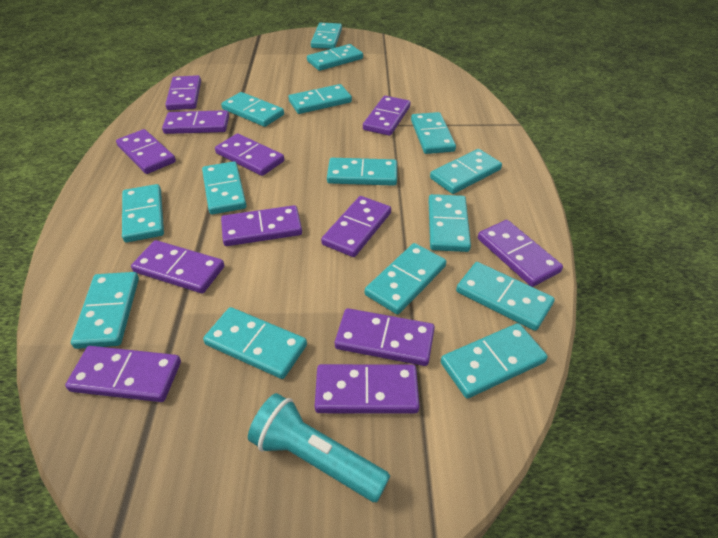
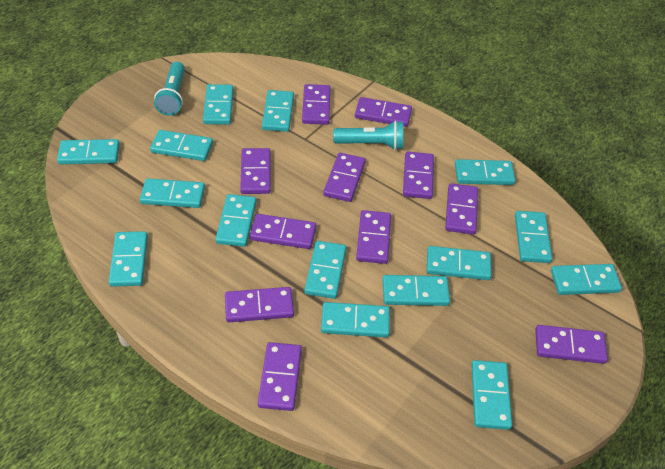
purple domino: [65,346,181,402] [116,129,176,174] [131,240,224,293] [162,110,229,134] [165,75,201,110] [215,133,284,176] [221,205,302,246] [315,364,420,414] [321,196,391,257] [335,308,435,366] [363,96,411,136] [478,220,563,287] = 12 -> [225,287,294,322] [240,148,271,194] [250,214,316,249] [258,342,302,411] [302,84,330,125] [323,153,366,202] [355,97,412,127] [356,210,391,264] [403,152,434,199] [445,183,478,235] [535,325,608,364] = 11
turquoise flashlight: [248,393,390,502] = 1 -> [154,62,185,115] [333,121,403,150] = 2

